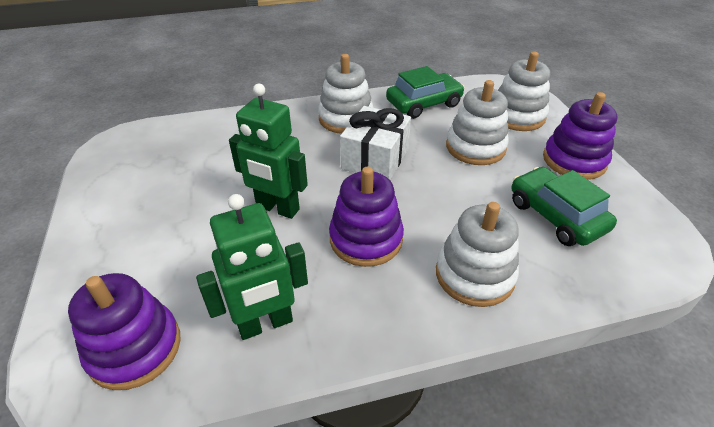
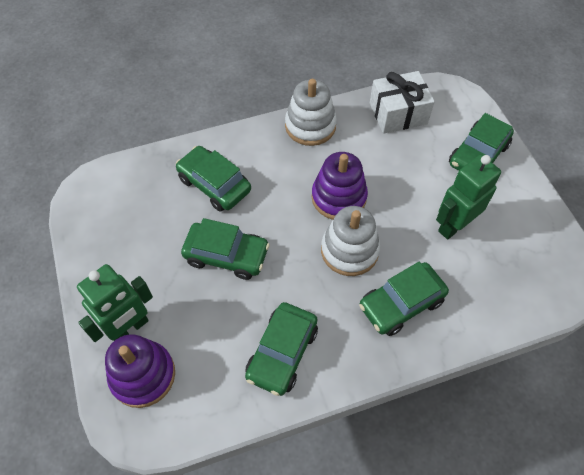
green car: [386,66,465,119] [511,167,617,246] = 2 -> [176,146,251,212] [181,218,270,280] [245,302,318,396] [359,262,449,336] [449,113,514,171] = 5
purple stacking toy: [68,273,181,390] [329,167,404,267] [543,92,618,180] = 3 -> [105,334,175,408] [312,152,368,220] = 2
white stacking toy: [318,54,374,134] [436,202,519,307] [446,80,509,165] [498,51,550,131] = 4 -> [285,79,337,146] [321,206,380,276] = 2

